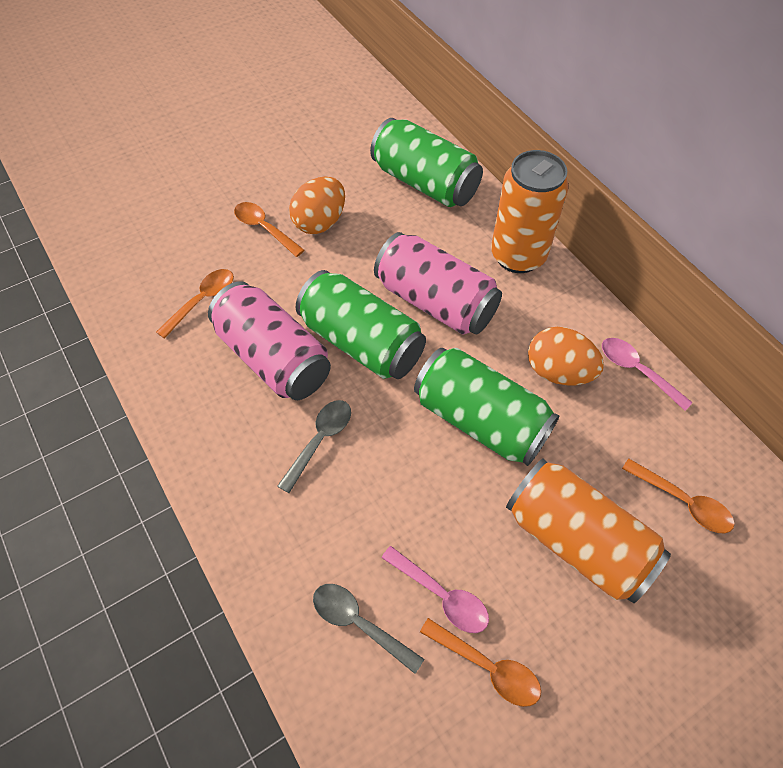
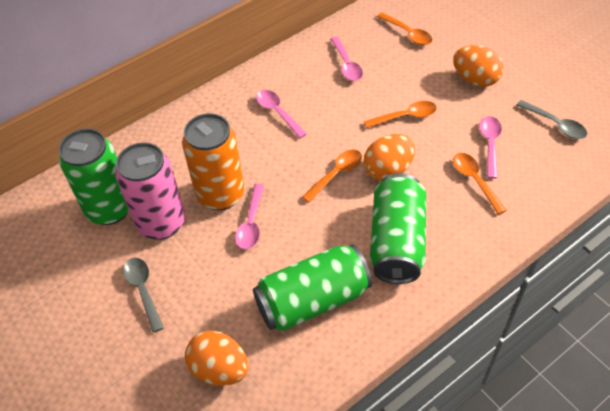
orange can: [491,150,569,273] [506,459,671,603] = 2 -> [182,113,244,210] = 1
orange egg: [289,176,345,234] [528,327,604,385] = 2 -> [185,331,249,386] [364,134,415,181] [453,45,504,87] = 3
pink can: [208,281,331,400] [374,232,502,335] = 2 -> [115,142,185,240] = 1
pink spoon: [381,546,489,633] [602,338,693,411] = 2 -> [235,184,264,249] [256,90,307,138] [330,37,363,81] [479,116,502,179] = 4

